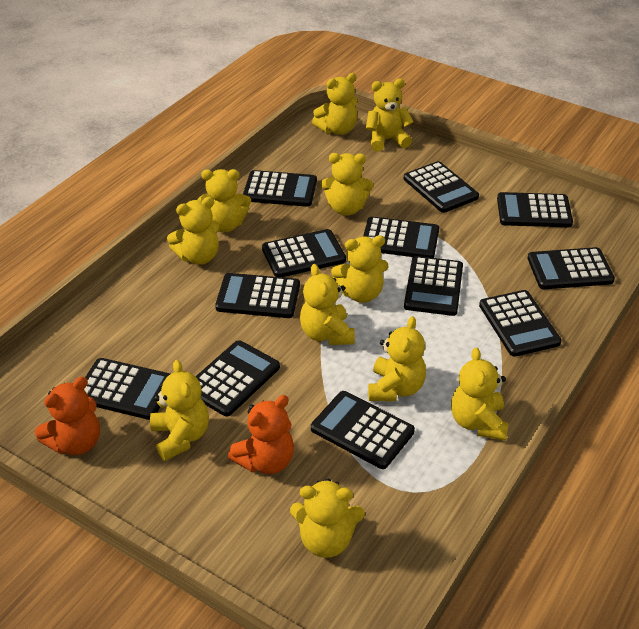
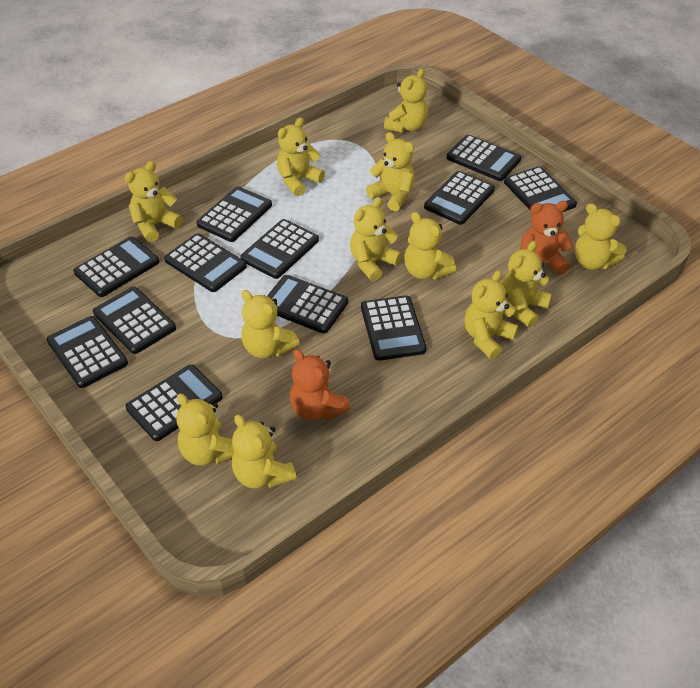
yellow teddy bear: [150,360,209,461] [167,197,221,265] [197,169,251,232] [290,479,365,558] [300,264,355,345] [312,73,358,135] [321,153,373,216] [331,235,389,303] [366,79,413,152] [368,316,426,401] [451,348,509,440] = 11 -> [125,161,183,242] [176,393,235,466] [232,414,297,489] [241,290,300,358] [277,118,325,196] [350,197,402,281] [366,132,415,211] [384,69,428,133] [404,212,456,280] [464,270,519,359] [501,241,552,328] [575,203,627,270] = 12

